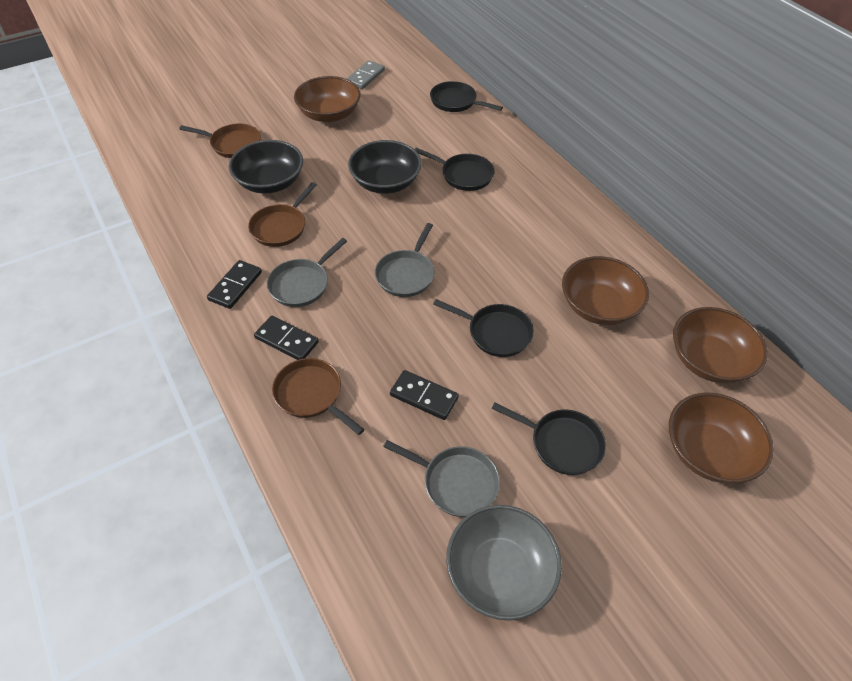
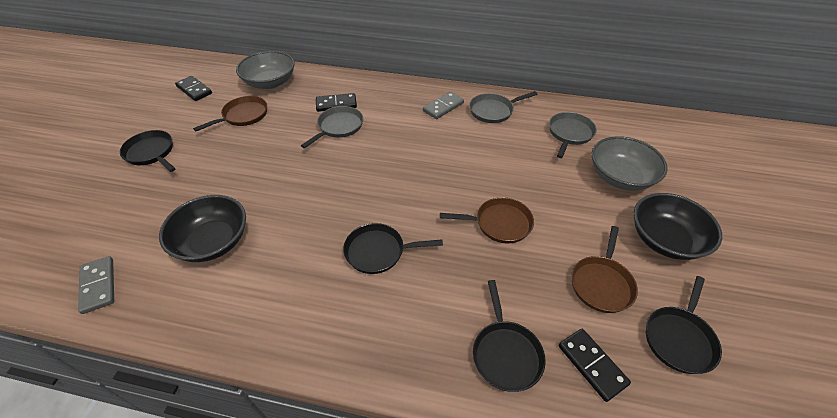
brown bowl: [294,76,361,122] [562,256,649,325] [669,393,774,483] [673,307,768,383] = 4 -> none = 0
grey bowl: [446,505,562,621] = 1 -> [236,51,295,89] [592,136,668,191] = 2
grey domino: [347,61,385,89] = 1 -> [78,256,114,314] [423,92,464,119] = 2

